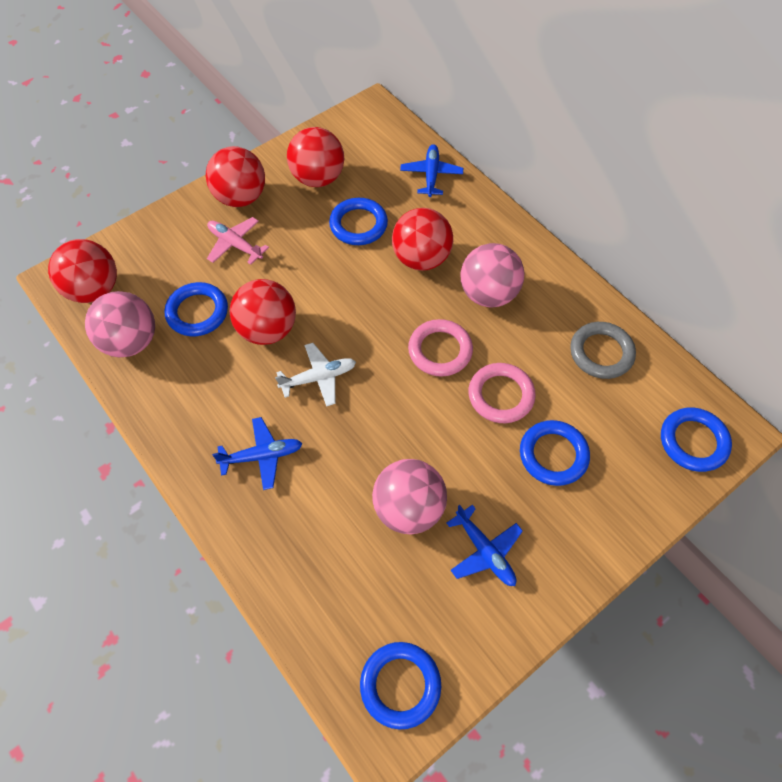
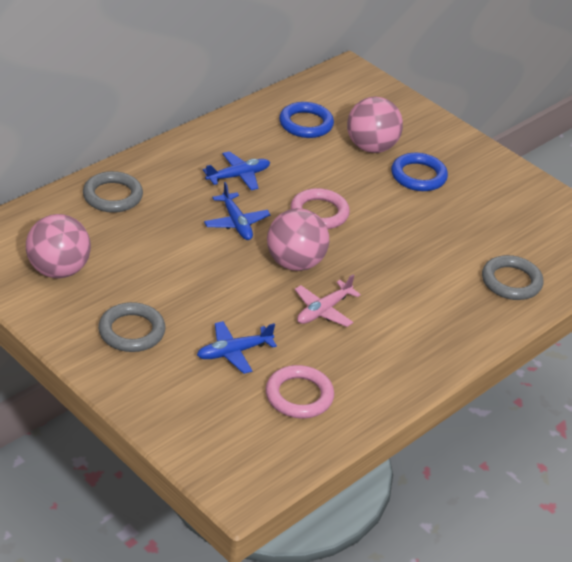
blue ring: [165,282,228,336] [329,198,388,245] [360,642,441,730] [520,420,590,486] [661,407,732,472] = 5 -> [279,102,334,138] [391,153,448,191] = 2
grey ring: [570,322,636,379] = 1 -> [83,171,143,213] [98,302,166,352] [482,255,543,300] = 3
red ball: [48,239,117,303] [206,146,265,207] [230,279,296,345] [287,127,344,187] [392,208,453,271] = 5 -> none = 0
white plane: [275,343,356,407] = 1 -> none = 0

